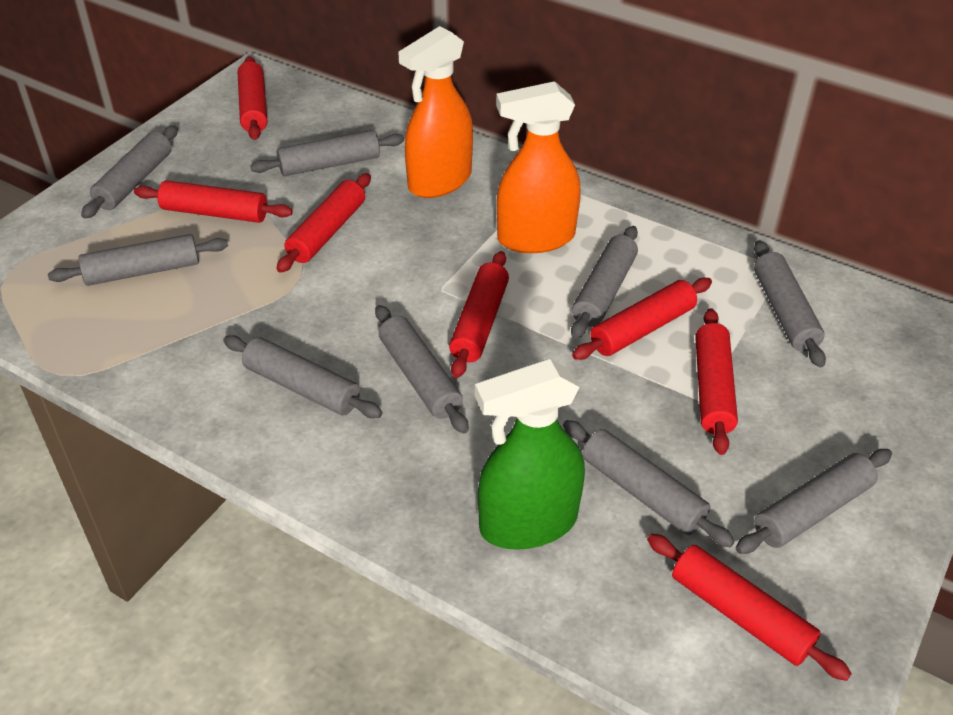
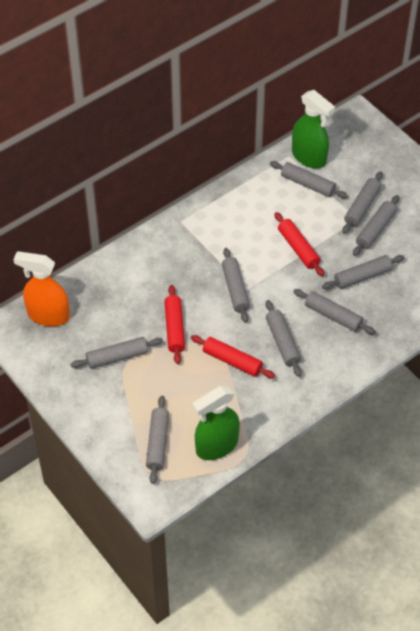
green spray bottle: [475,359,585,550] = 1 -> [192,386,240,460] [292,90,335,169] = 2
orange spray bottle: [398,26,473,198] [496,81,581,253] = 2 -> [13,252,70,326] = 1
red rolling pin: [134,180,293,223] [237,56,267,140] [276,173,371,273] [449,251,509,378] [572,278,712,360] [647,533,852,681] [695,308,738,455] = 7 -> [164,285,185,364] [191,335,275,378] [274,212,324,276] = 3

